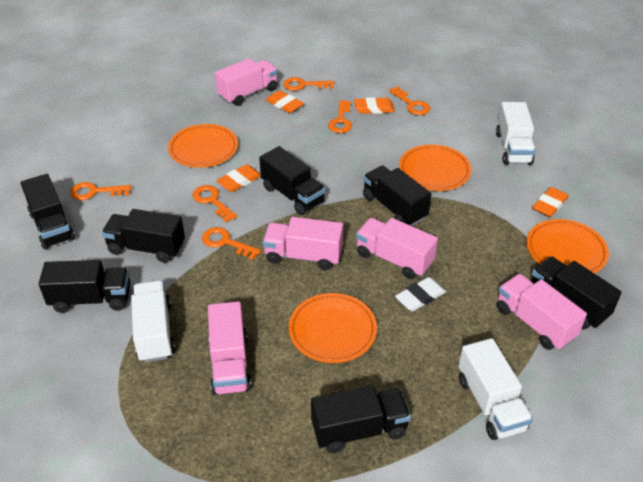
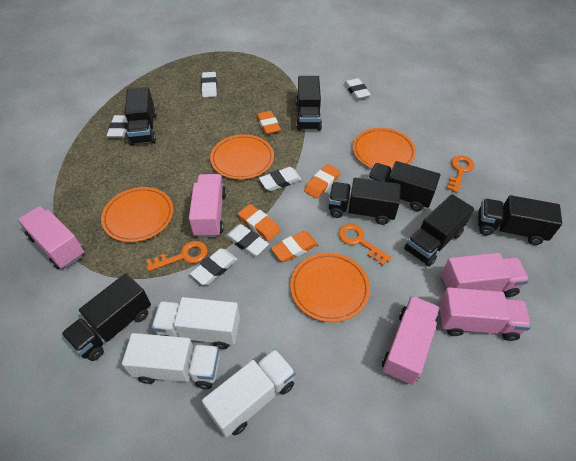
orange key: [70,182,131,200] [193,185,237,222] [202,227,261,260] [283,77,334,91] [328,100,352,133] [389,86,430,115] = 6 -> [146,241,208,271] [338,224,391,266] [447,155,475,193] = 3
white eraser: [395,277,446,311] = 1 -> [106,115,128,138] [190,249,238,285] [201,72,217,97] [225,224,269,256] [259,167,302,191] [344,78,371,100] = 6

